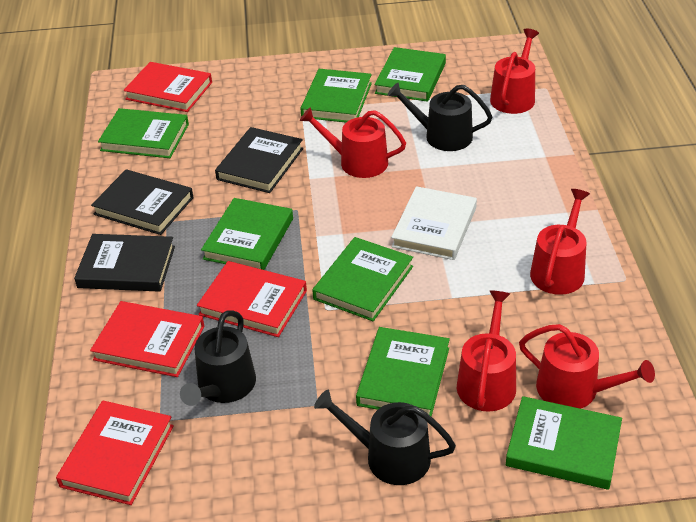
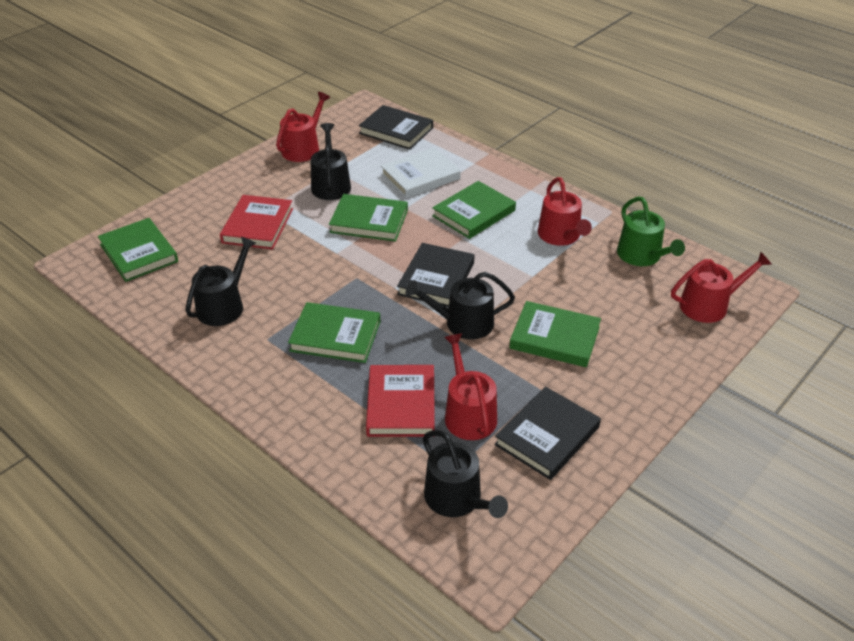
black watering can: [180,310,256,406] [314,390,456,485] [387,83,493,151] = 3 -> [185,237,256,326] [311,123,351,200] [406,272,515,339] [423,430,508,518] = 4
green book: [98,108,189,158] [201,198,293,270] [300,69,372,123] [312,237,413,321] [356,327,450,416] [375,47,446,102] [506,396,622,490] = 7 -> [98,218,178,282] [288,302,381,363] [329,194,408,242] [432,181,516,239] [509,301,601,367] = 5
green watering can: none = 0 -> [617,197,685,266] = 1
red book: [56,401,174,505] [90,301,204,377] [124,62,212,112] [197,261,307,337] = 4 -> [220,195,293,250] [366,365,435,437] = 2
red watering can: [300,107,406,178] [457,290,516,412] [490,28,539,114] [519,324,655,409] [530,189,590,295] = 5 -> [276,92,330,162] [444,333,497,440] [538,177,592,246] [671,252,771,323] = 4

